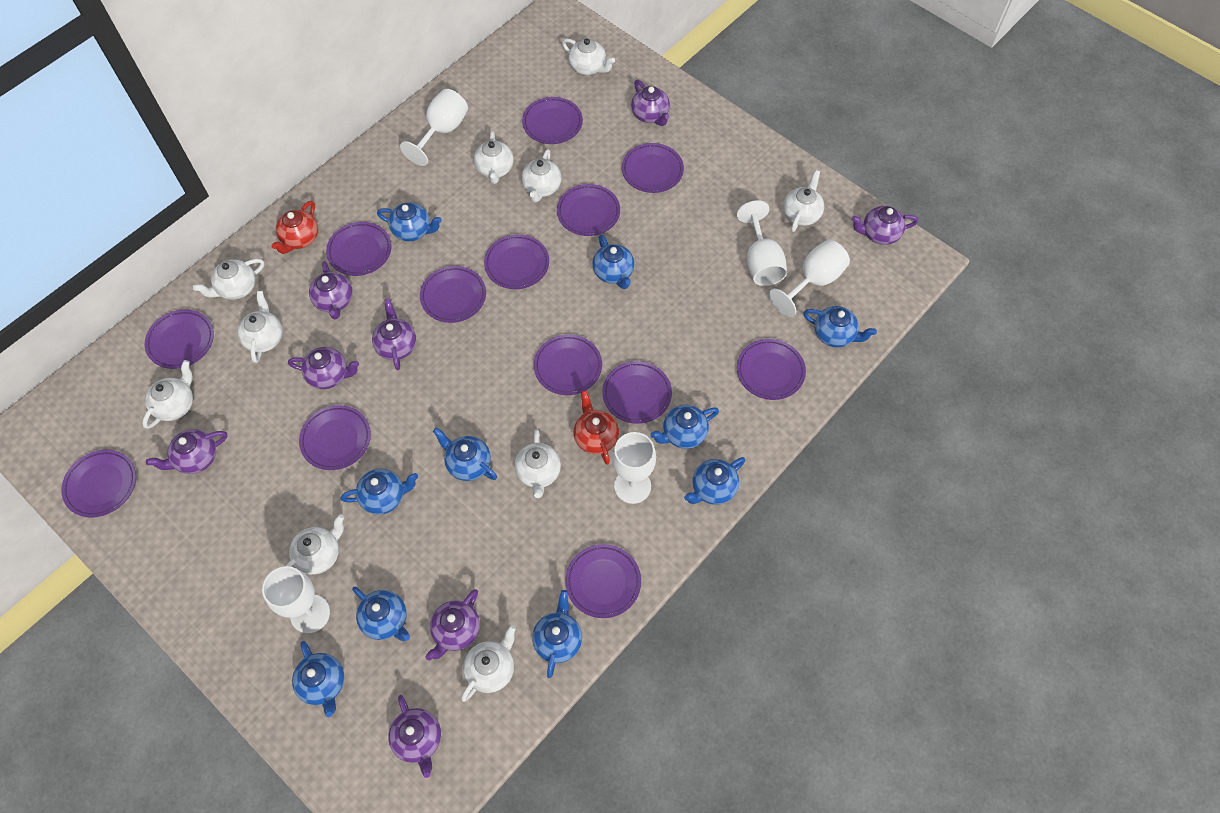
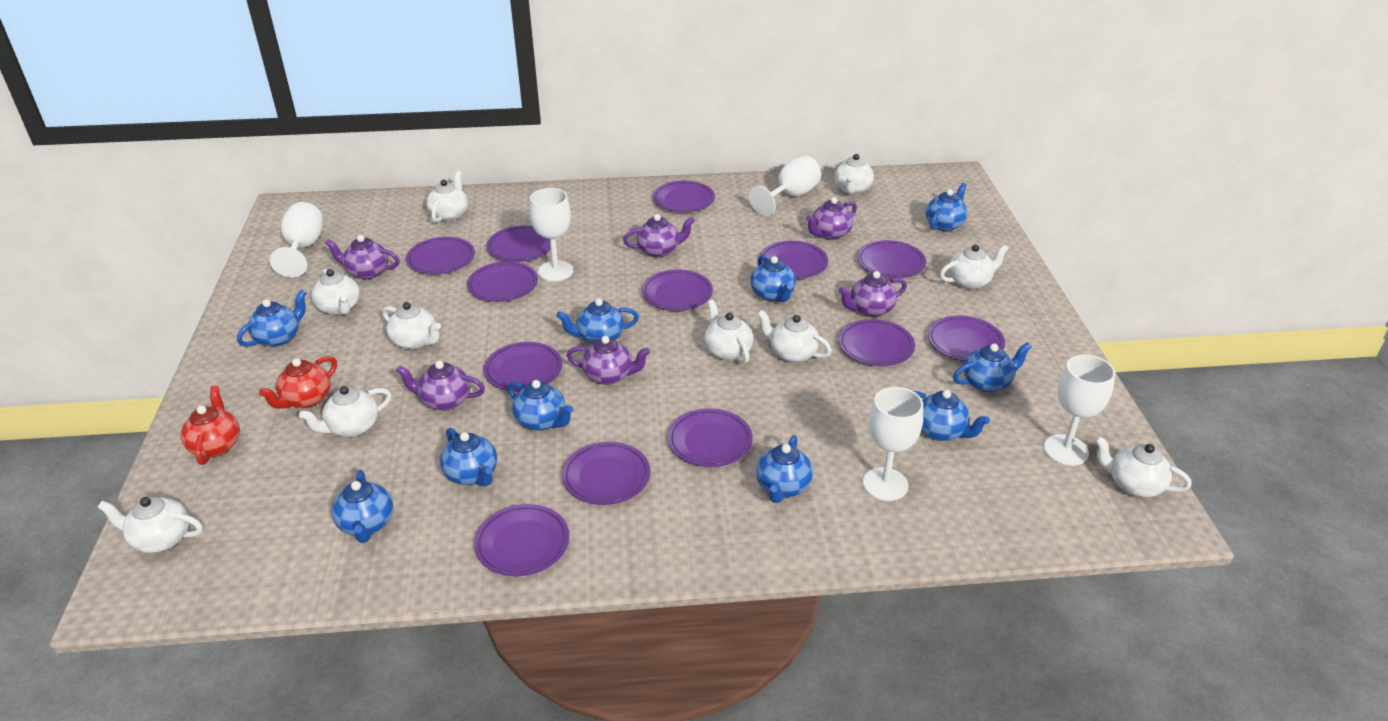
purple teapot: [146,429,227,474] [288,347,359,389] [309,261,353,319] [372,299,416,370] [389,695,441,778] [425,590,480,661] [631,80,670,126] [851,206,918,245] = 8 -> [325,235,400,279] [396,361,485,411] [567,336,650,385] [623,214,695,257] [806,197,857,240] [839,271,907,317] = 6

